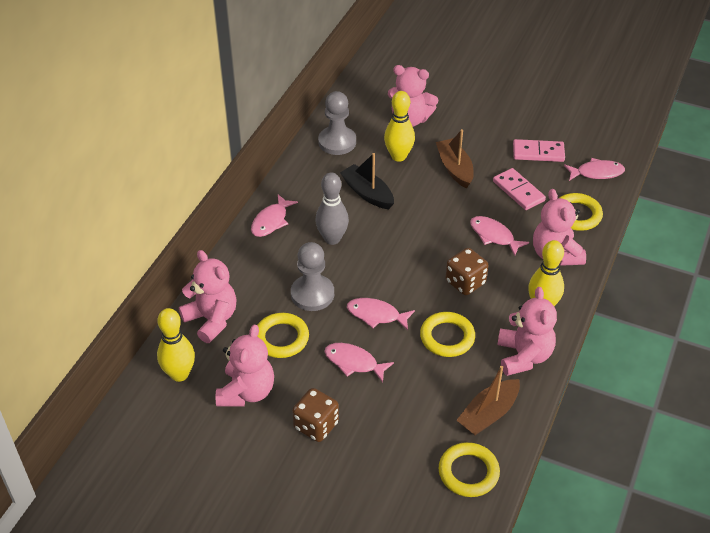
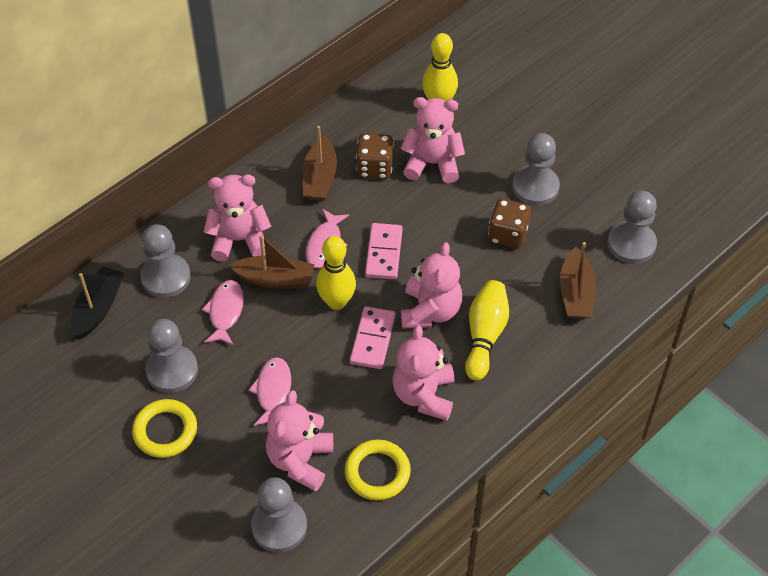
brown boat: [436,129,474,188] [457,366,520,435] = 2 -> [229,235,314,288] [302,126,337,201] [560,242,596,319] = 3
grey bowling pin: [316,173,349,245] = 1 -> none = 0
grey pawn: [291,242,334,311] [318,91,356,155] = 2 -> [140,224,191,298] [145,319,198,393] [251,477,307,553] [512,133,560,206] [608,191,657,264] = 5
pink fish: [251,194,298,237] [324,343,394,383] [347,298,415,330] [470,216,529,256] [564,158,625,181] = 5 -> [202,280,244,345] [249,357,291,426] [306,209,349,268] = 3
yellow ring: [257,313,309,358] [420,312,475,357] [439,442,500,497] [559,193,603,231] = 4 -> [132,399,197,458] [345,439,411,500] = 2

